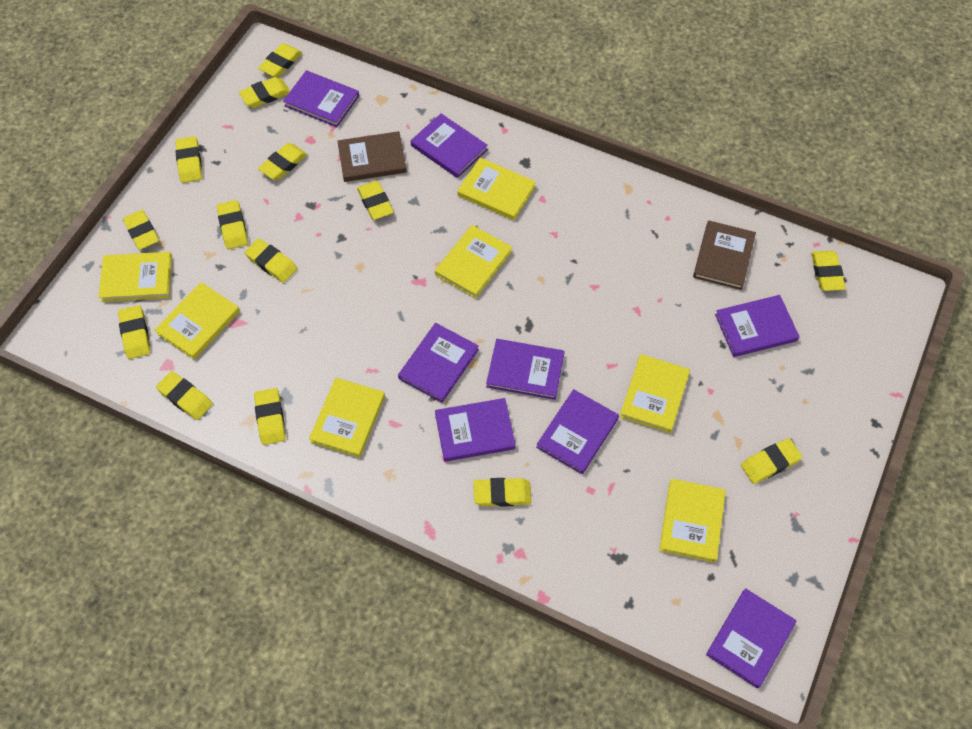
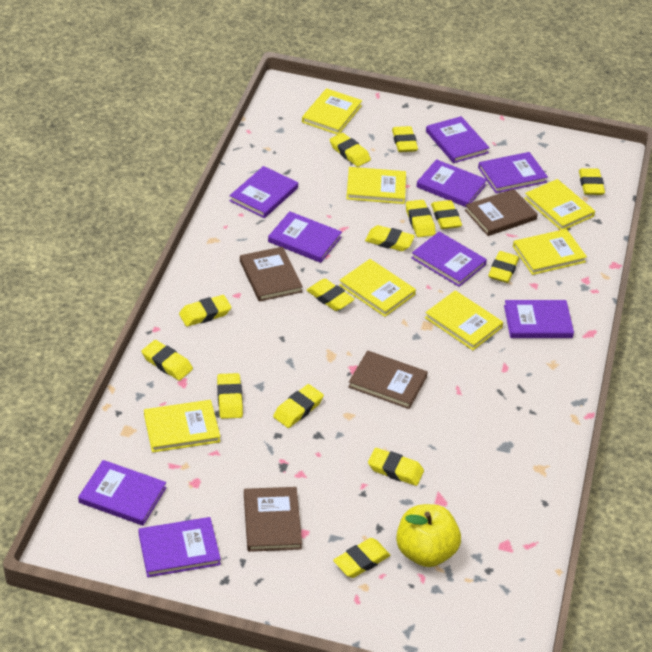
brown book: [337,131,407,182] [693,221,756,290] = 2 -> [240,247,303,302] [244,487,302,552] [348,350,428,409] [465,189,538,236] = 4
purple book: [283,70,359,127] [398,323,479,403] [411,113,488,178] [435,398,516,462] [486,339,565,400] [536,389,619,474] [706,588,797,688] [715,295,800,357] = 8 -> [78,460,167,526] [138,517,221,577] [229,166,298,218] [268,211,342,263] [411,231,487,287] [416,159,487,207] [426,116,490,163] [478,152,548,193] [504,300,574,338] = 9
yellow apple: none = 0 -> [396,504,461,567] = 1

